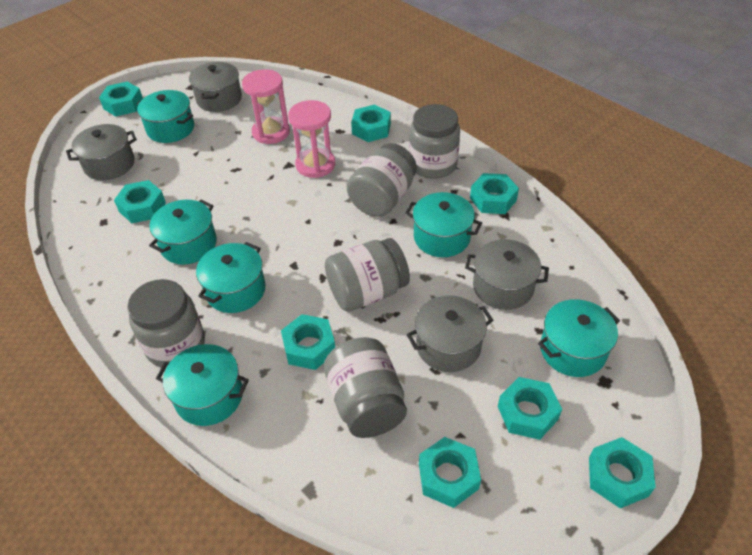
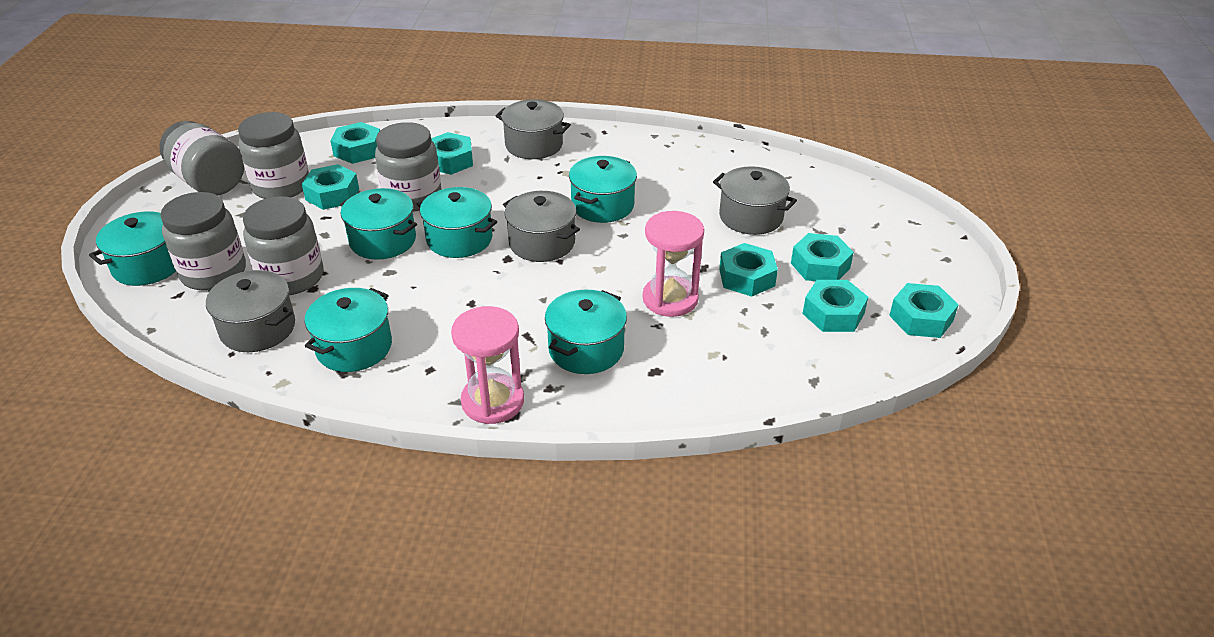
turquoise nut: [99,82,143,116] [114,180,166,223] [281,314,335,370] [351,105,391,142] [419,437,481,508] [470,173,519,214] [498,377,562,440] [589,437,656,508] = 8 -> [302,164,359,210] [330,122,380,164] [431,132,473,175] [719,243,778,297] [791,233,854,281] [803,280,868,332] [889,283,959,338] = 7

